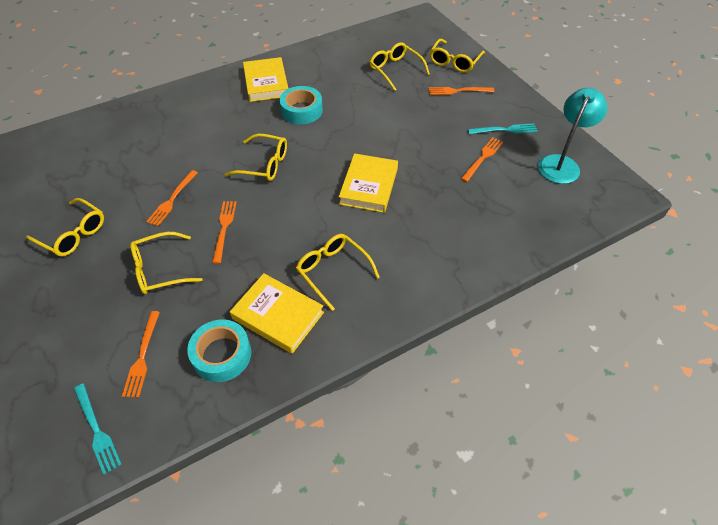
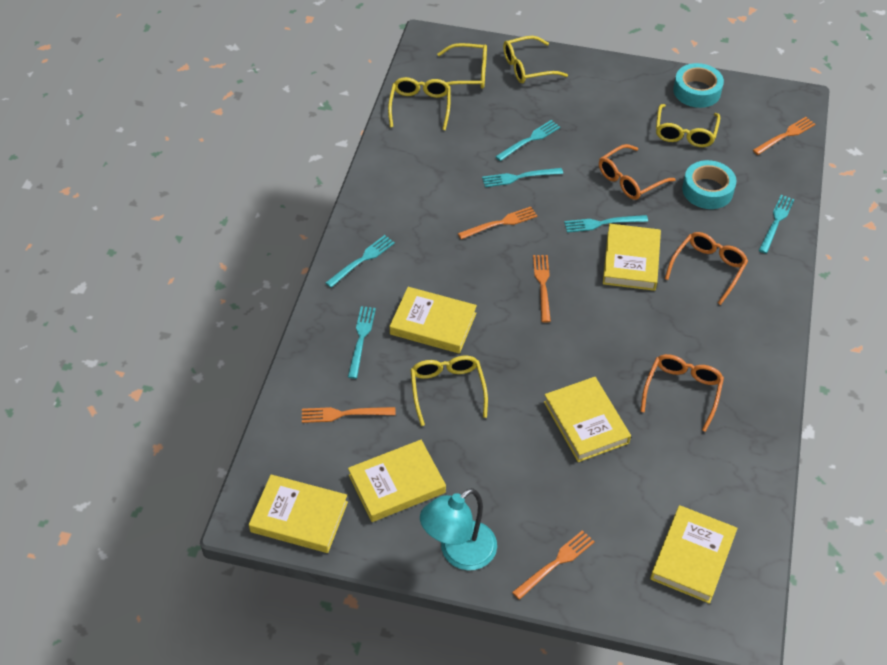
orange glasses: none = 0 -> [599,144,675,200] [640,354,724,432] [665,232,748,305] = 3
turquoise fork: [74,384,122,475] [468,123,538,134] = 2 -> [325,235,395,288] [348,306,376,379] [482,168,563,187] [495,120,560,161] [564,215,648,233] [759,195,795,253] = 6
yellow book: [230,273,324,354] [243,57,288,102] [339,153,398,213] = 3 -> [249,474,348,553] [348,440,446,522] [390,287,477,354] [544,377,631,462] [603,224,661,291] [650,505,738,604] = 6
yellow glasses: [26,198,104,257] [130,232,203,294] [224,134,287,181] [296,234,380,311] [370,42,430,91] [430,39,485,73] = 6 -> [388,77,451,130] [410,355,488,426] [437,43,487,89] [503,36,568,83] [656,104,720,147] = 5

